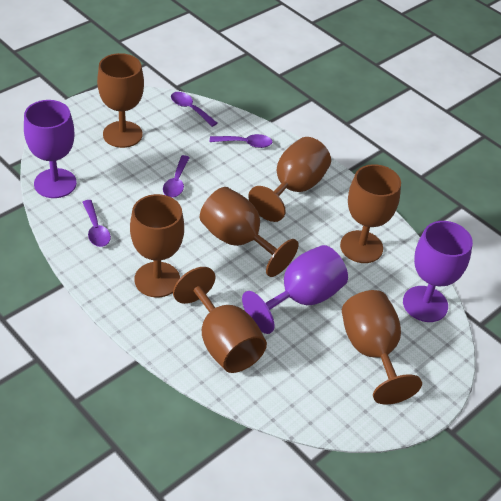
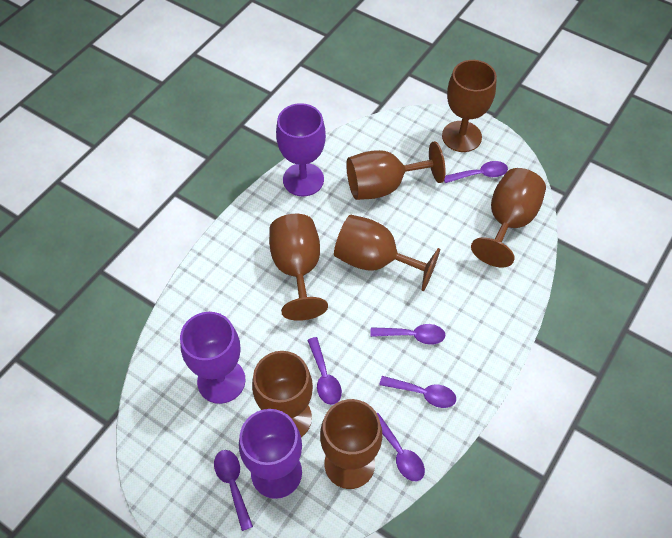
purple spoon: [83,200,111,247] [163,155,190,198] [171,92,217,127] [210,134,272,148] = 4 -> [214,450,253,531] [307,337,342,405] [370,324,446,345] [377,413,425,481] [379,376,456,408] [444,161,508,183] = 6

